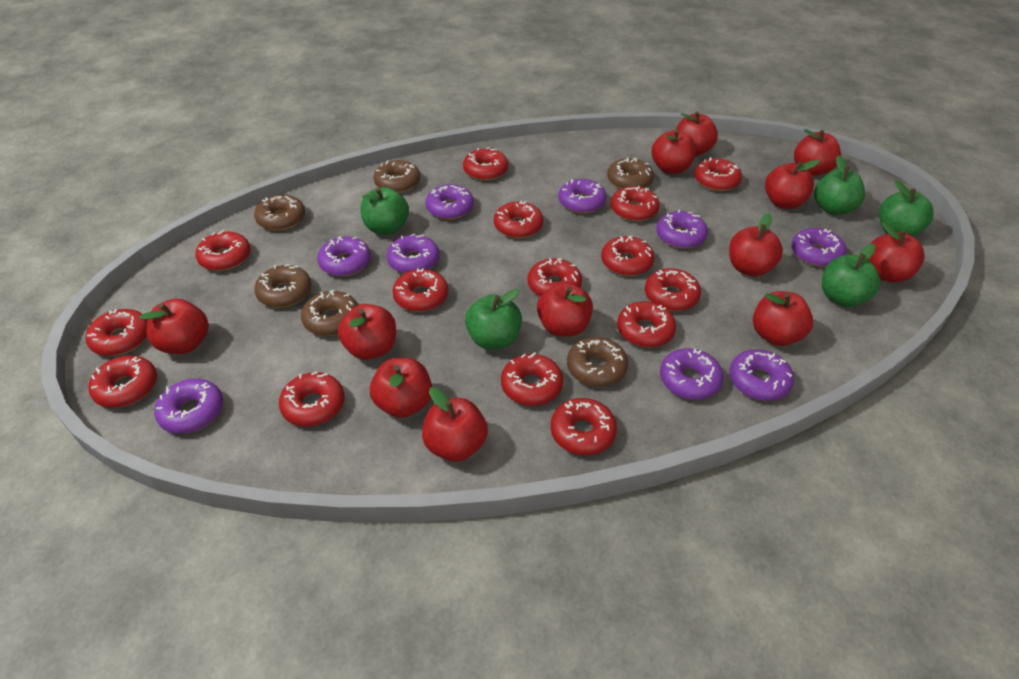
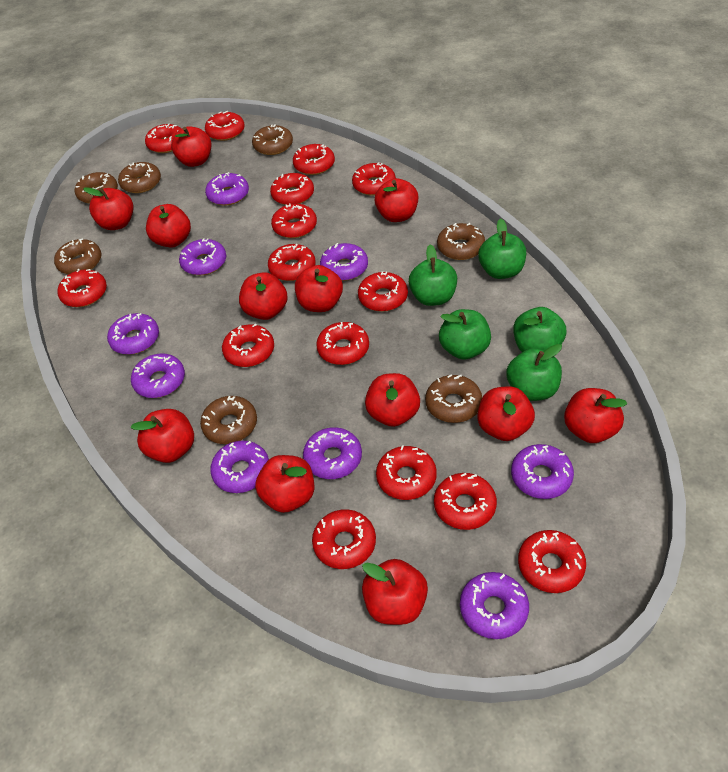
brown donut: [254,195,305,231] [254,264,311,308] [301,290,358,336] [374,160,420,193] [567,337,628,387] [607,158,654,189] = 6 -> [54,238,101,274] [75,172,118,204] [118,162,161,193] [200,396,257,444] [252,124,293,155] [425,374,482,423] [437,223,485,260] = 7

